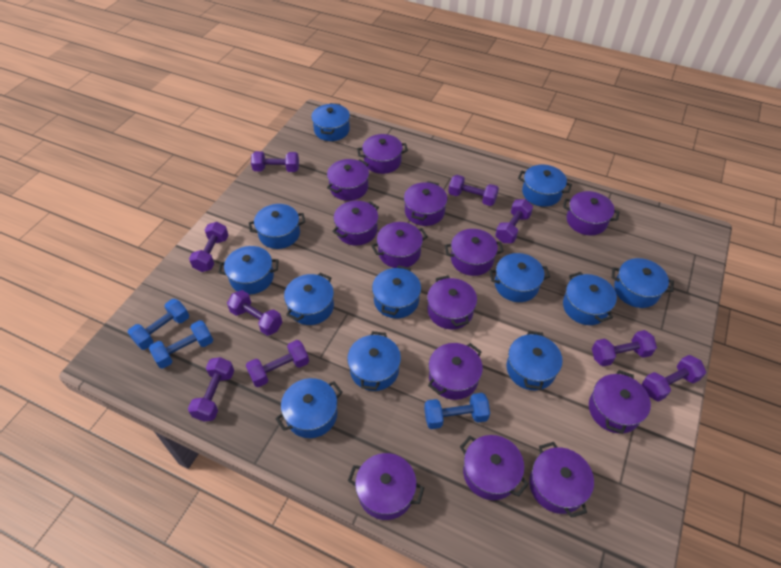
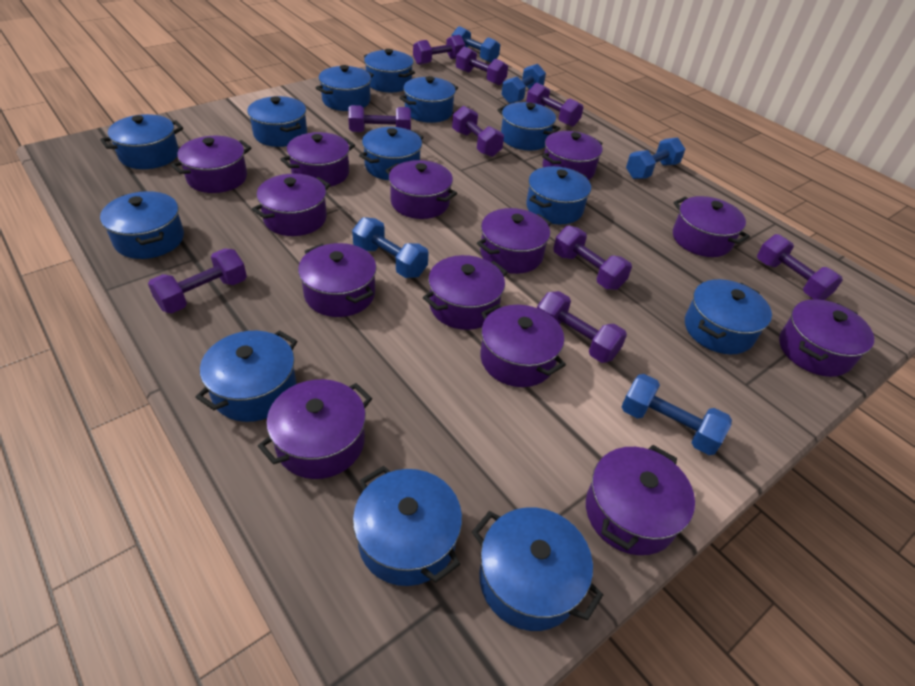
blue dumbbell: [127,299,189,350] [149,320,213,369] [424,393,490,429] = 3 -> [352,217,428,278] [452,26,500,63] [501,64,546,104] [621,374,732,455] [626,137,685,179] = 5
blue pot: [219,246,278,294] [249,204,305,249] [276,378,343,438] [284,272,334,325] [311,103,350,141] [347,331,401,391] [372,265,421,318] [489,253,550,302] [507,331,563,390] [518,164,572,207] [563,272,617,325] [611,258,674,308] = 12 -> [100,114,183,169] [100,191,184,259] [195,330,297,422] [247,96,307,147] [316,65,374,111] [353,466,462,586] [359,127,424,180] [364,49,415,92] [399,76,458,123] [472,507,603,631] [497,102,560,151] [526,166,591,224] [685,279,772,354] = 13

